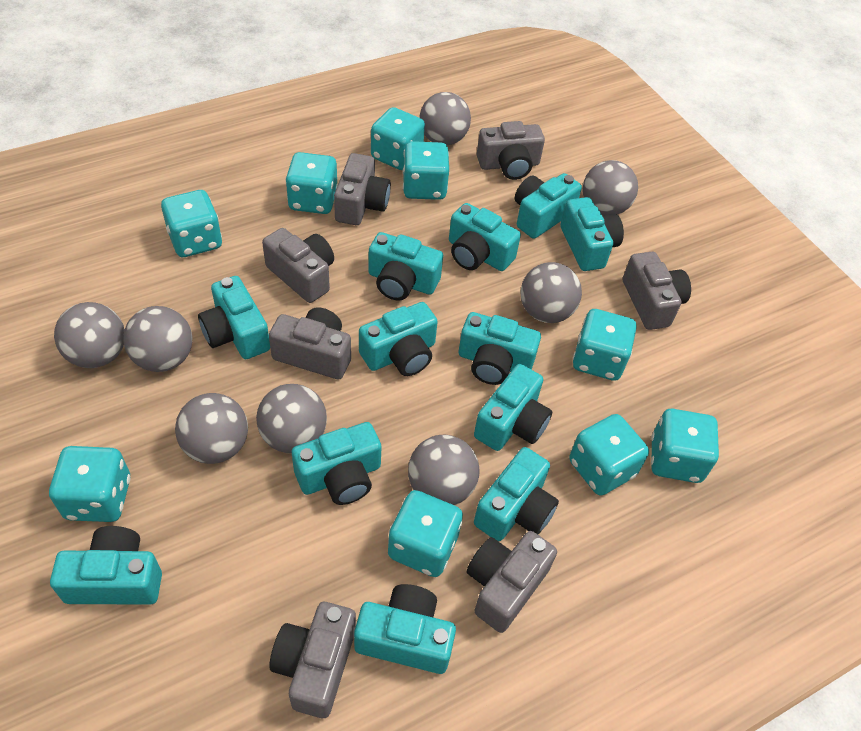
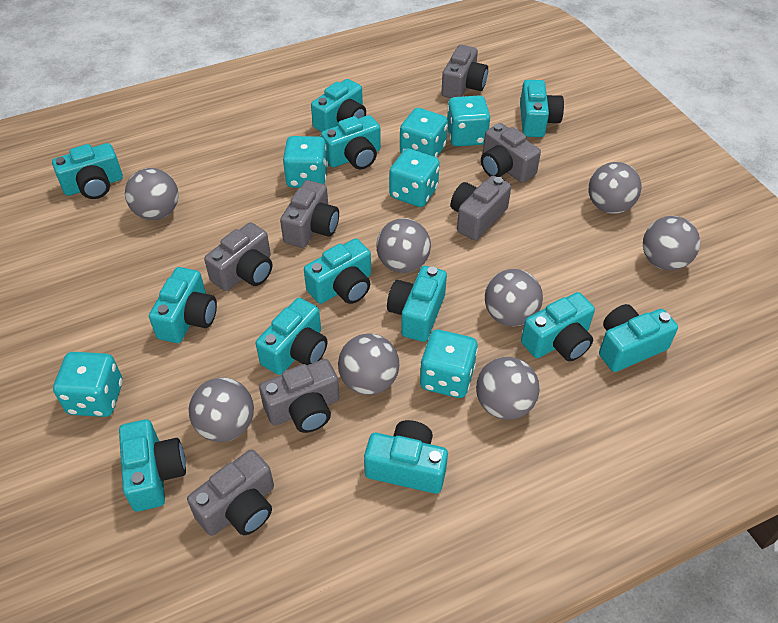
turquoise dice: [49,446,130,522] [161,190,222,257] [285,152,338,214] [371,107,425,170] [388,490,463,577] [403,141,449,200] [569,414,649,496] [573,309,636,381] [651,408,719,483] = 9 -> [53,352,123,417] [283,136,328,188] [389,148,440,207] [400,108,448,158] [420,330,478,398] [447,95,490,146] = 6

